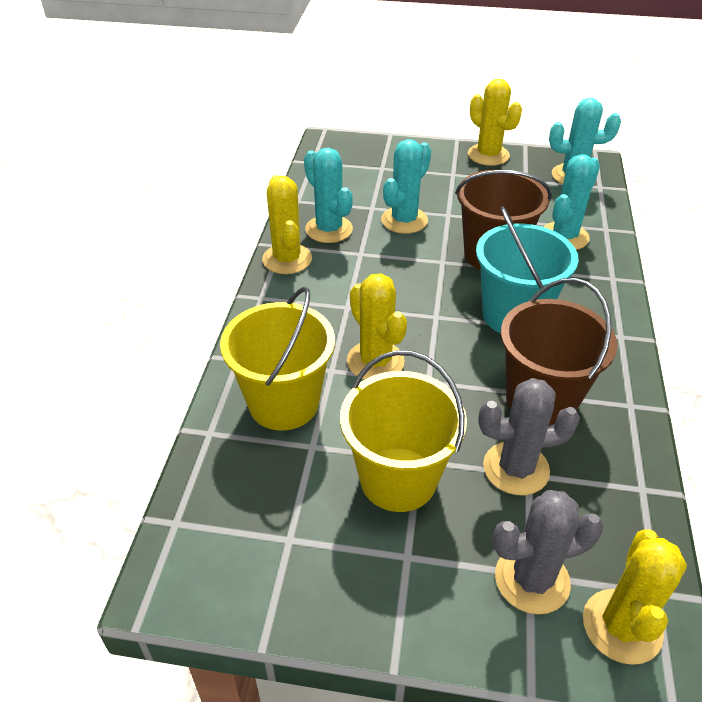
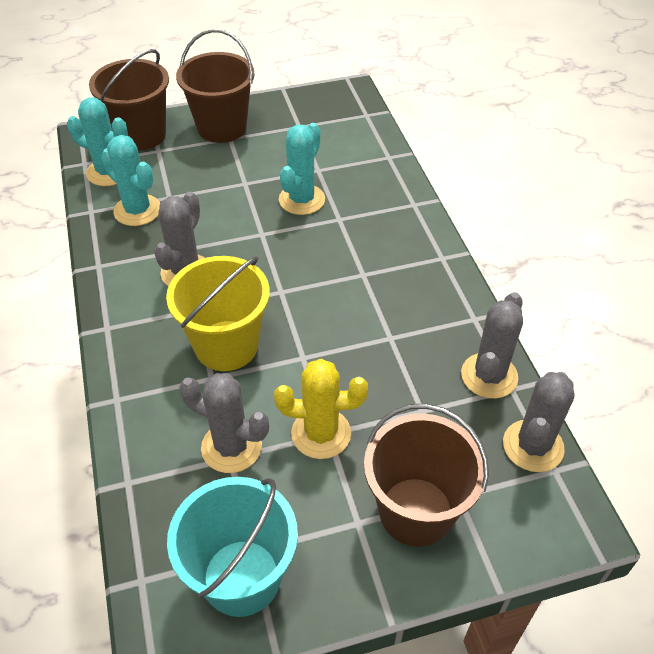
brown bucket: [455,170,552,270] [501,278,617,425] = 2 -> [89,49,169,151] [176,29,255,143] [364,404,489,547] = 3
grey cactus: [478,378,580,495] [492,490,604,614] = 2 -> [154,192,205,287] [179,373,269,473] [461,292,523,399] [503,372,575,472] = 4
turquoise cactus: [304,148,353,243] [381,139,431,234] [543,154,600,250] [549,98,621,184] = 4 -> [67,98,128,186] [101,135,160,226] [279,123,325,215] = 3
yellow bucket: [220,287,335,430] [340,350,467,512] = 2 -> [166,256,270,371] = 1
yellow cactus: [262,175,312,274] [347,273,407,380] [468,79,522,166] [583,529,687,665] = 4 -> [274,359,368,459] = 1

